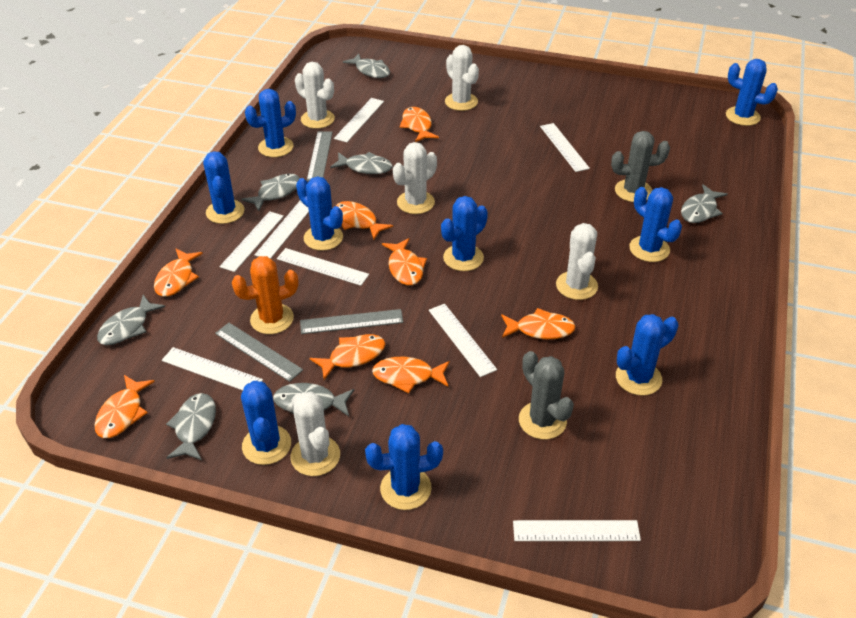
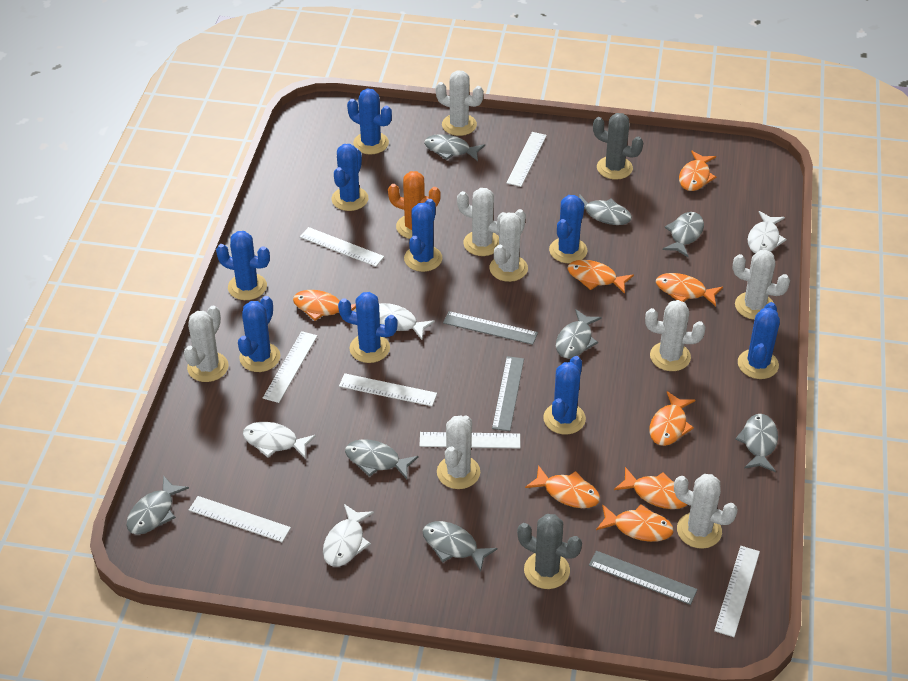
grey fish: [97,295,165,345] [166,393,216,460] [241,174,300,211] [273,383,354,416] [330,152,393,174] [343,53,390,78] [681,184,728,223] = 7 -> [126,475,189,535] [345,439,419,479] [423,521,498,572] [424,134,485,161] [556,309,602,358] [579,194,632,225] [662,212,704,257] [735,414,778,472] = 8
white cactus: [290,392,340,476] [295,62,335,129] [393,142,437,214] [445,45,479,111] [556,223,598,300] = 5 -> [184,305,229,382] [436,70,484,136] [437,415,480,489] [457,188,506,256] [489,209,528,282] [645,300,706,371] [674,474,738,549] [733,250,790,320] = 8
white fish: none = 0 -> [243,422,316,458] [323,504,374,567] [379,303,435,340] [747,211,787,254] = 4
white ruler: [162,347,263,390] [220,211,284,272] [255,201,309,259] [277,248,369,286] [334,98,384,142] [429,304,497,377] [513,520,641,541] [540,123,590,172] = 8 -> [189,496,291,542] [263,331,317,403] [300,227,384,267] [339,373,437,406] [419,432,520,448] [506,132,547,187] [714,546,760,637] = 7

